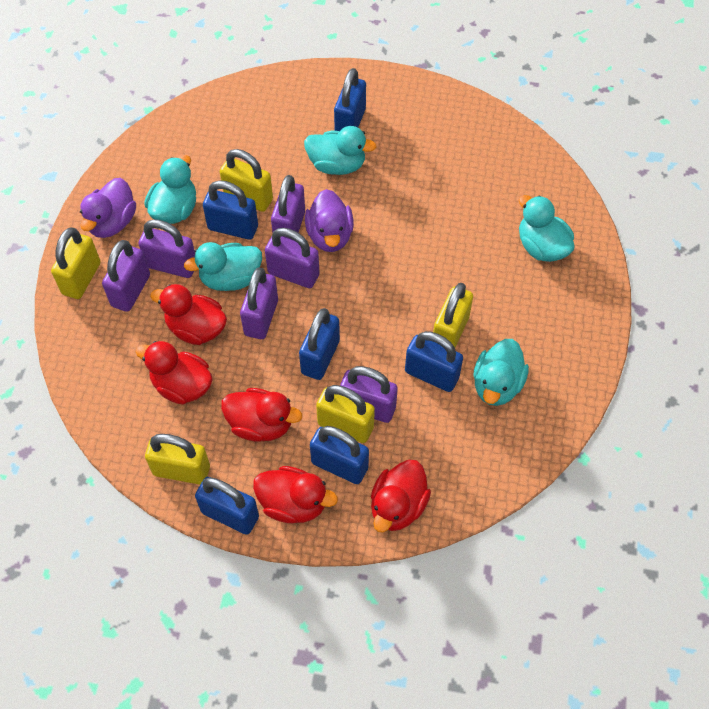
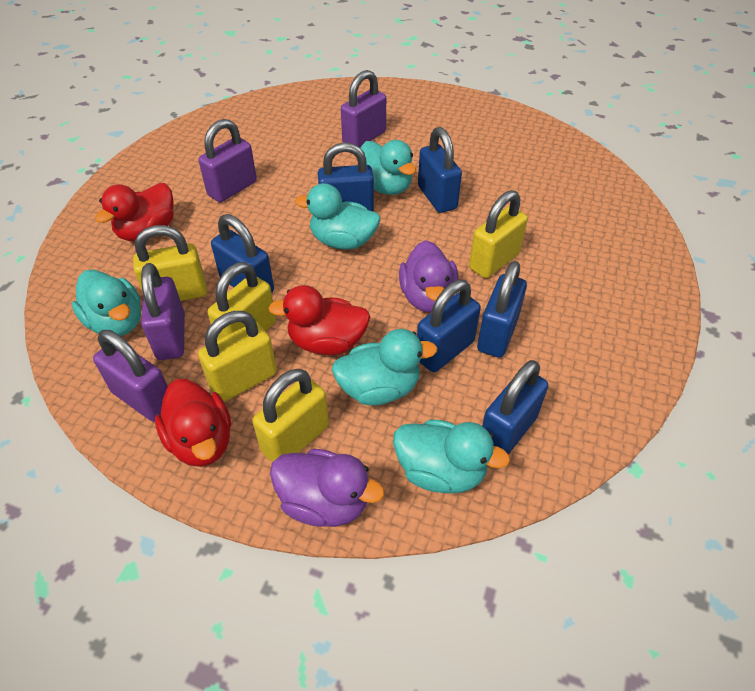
purple padlock: [102,240,150,312] [139,219,195,278] [240,267,278,339] [265,228,320,288] [271,175,305,241] [340,366,398,423] = 6 -> [93,330,168,422] [141,263,185,360] [199,119,257,202] [341,70,386,147] = 4
red duck: [136,341,213,405] [150,284,227,345] [221,388,302,442] [253,466,338,523] [371,460,431,532] = 5 -> [95,183,174,241] [155,379,231,467] [268,285,370,355] = 3

